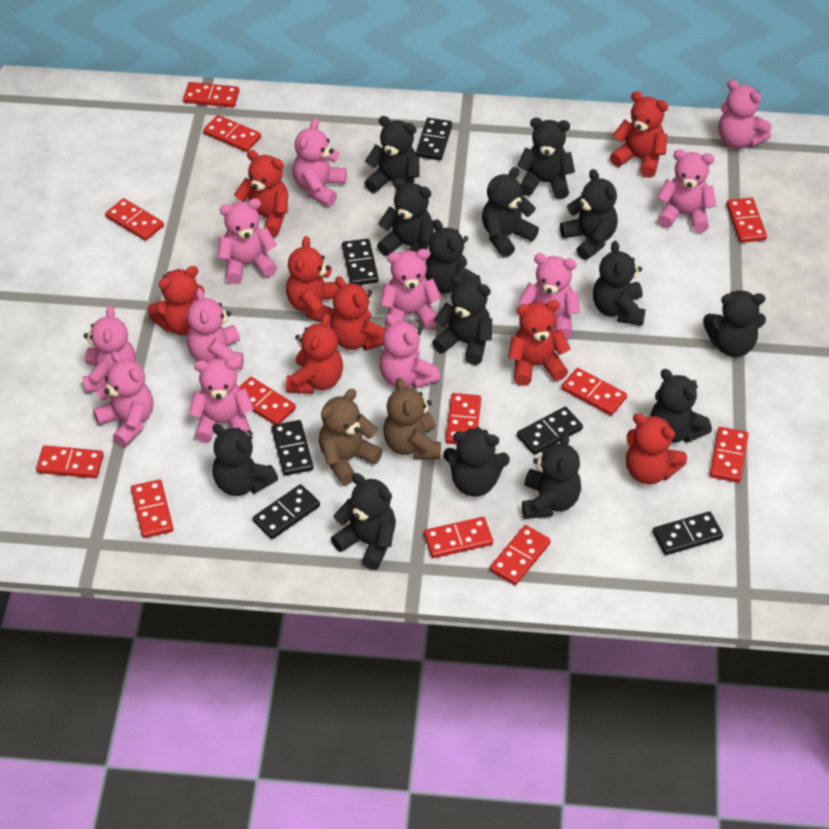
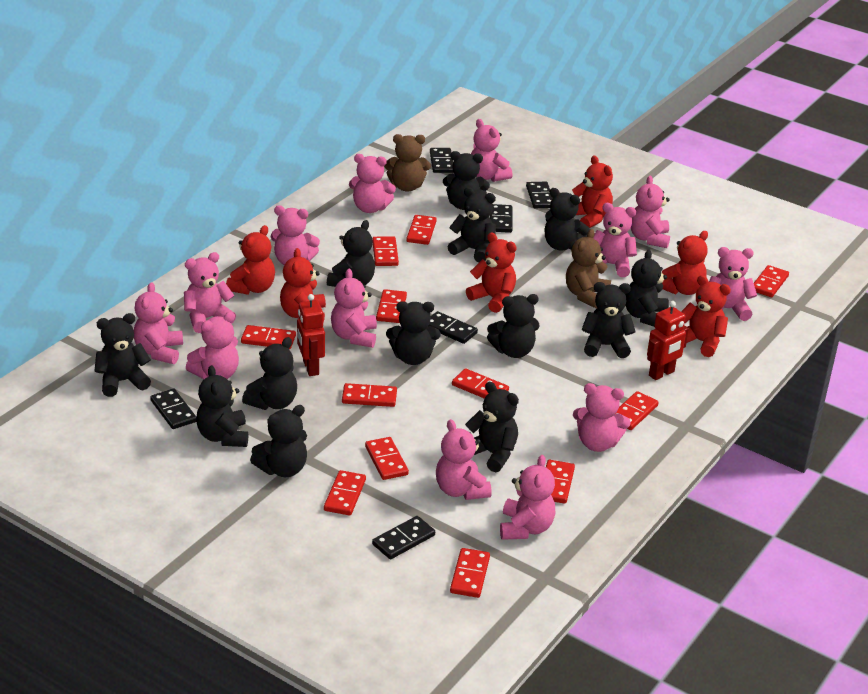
black teddy bear: [212,424,278,496] [331,473,396,570] [364,116,420,193] [377,178,434,256] [425,219,481,293] [432,275,492,365] [443,427,510,497] [482,167,539,257] [517,118,575,199] [522,433,581,519] [560,169,618,260] [593,241,646,326] [650,369,712,443] [703,290,766,357] = 14 -> [94,313,151,397] [196,365,248,447] [242,337,297,410] [250,405,307,477] [327,220,375,287] [386,301,441,365] [443,151,490,210] [447,187,496,262] [465,382,519,472] [487,294,540,358] [545,188,590,250] [582,282,636,358] [625,250,669,327] = 13
pink teddy bear: [82,306,136,393] [93,351,154,447] [187,288,244,370] [188,359,254,443] [218,198,277,284] [293,118,346,207] [379,314,440,389] [380,249,442,329] [519,253,580,339] [657,149,716,233] [718,79,771,149] = 11 -> [134,282,183,364] [184,252,236,333] [186,312,239,379] [271,205,320,265] [331,269,377,348] [349,154,396,213] [436,419,492,500] [471,119,513,182] [500,455,555,540] [573,383,631,452] [593,203,637,277] [631,176,670,248] [709,247,757,321] = 13
red robot: none = 0 -> [297,294,325,376] [647,301,689,380] = 2
red teddy bear: [147,266,205,336] [234,150,288,237] [286,236,338,325] [286,314,343,394] [330,276,386,351] [508,300,570,386] [610,91,668,178] [626,413,687,484] = 8 -> [226,225,275,295] [280,248,326,323] [466,232,517,313] [572,156,613,228] [662,231,708,295] [681,275,731,357] = 6

